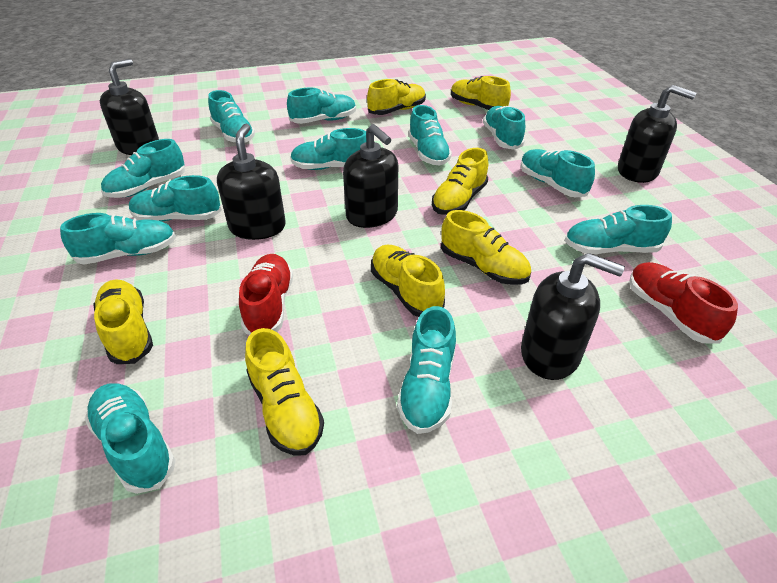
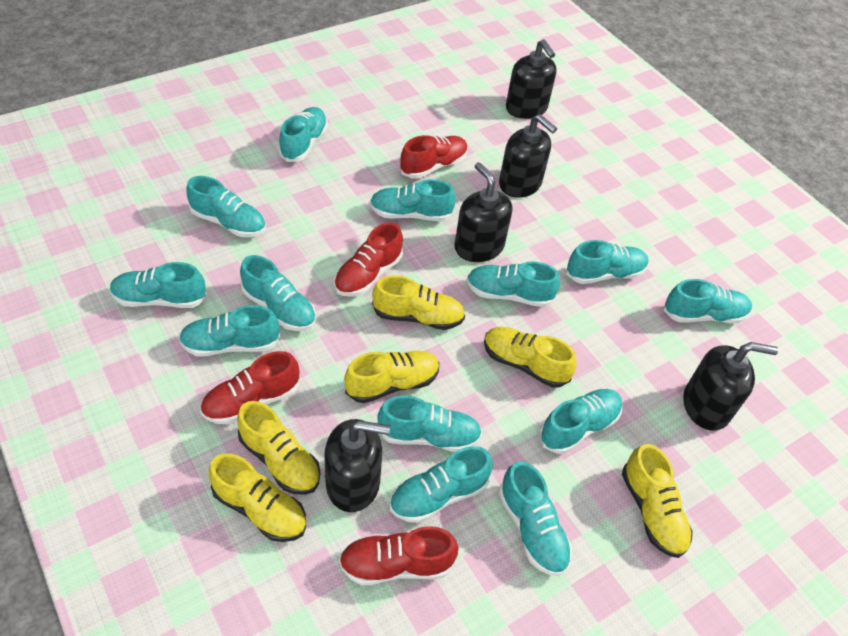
red shoe: [239,254,293,335] [629,262,738,344] = 2 -> [200,351,299,424] [334,223,403,297] [339,526,459,585] [400,135,468,179] = 4
turquoise shoe: [60,213,176,264] [85,383,176,494] [101,139,185,198] [129,175,222,221] [208,90,255,143] [287,87,356,124] [290,128,366,170] [397,306,456,434] [408,105,452,165] [483,106,525,150] [520,149,595,197] [565,205,672,254] = 12 -> [110,262,207,308] [179,305,280,357] [186,176,266,237] [240,255,316,331] [279,107,328,162] [370,179,456,221] [377,396,482,452] [390,446,493,523] [467,261,560,307] [499,461,572,576] [539,389,623,454] [566,240,649,284] [664,279,752,323] = 13
yellow shoe: [93,279,153,364] [245,328,324,456] [367,79,426,115] [371,245,445,317] [432,148,488,215] [441,210,531,285] [451,76,511,110] = 7 -> [209,454,306,542] [237,401,320,495] [344,351,439,403] [372,275,465,330] [484,327,577,388] [622,444,693,558] = 6

